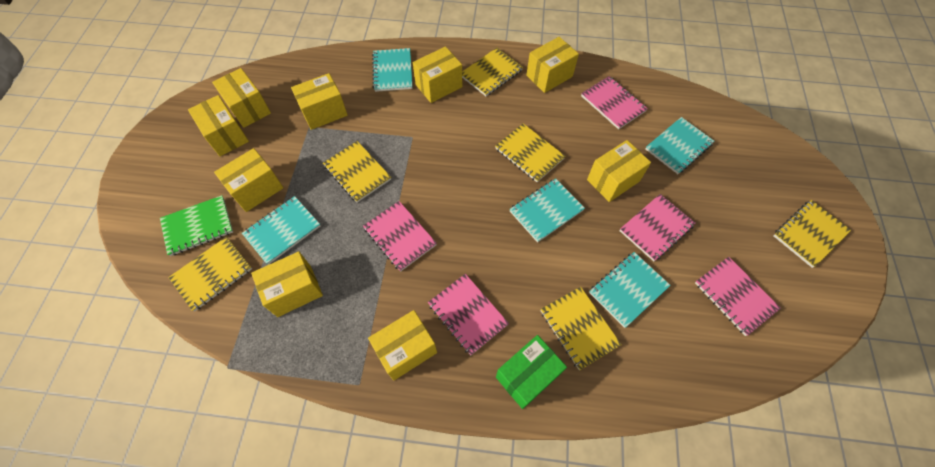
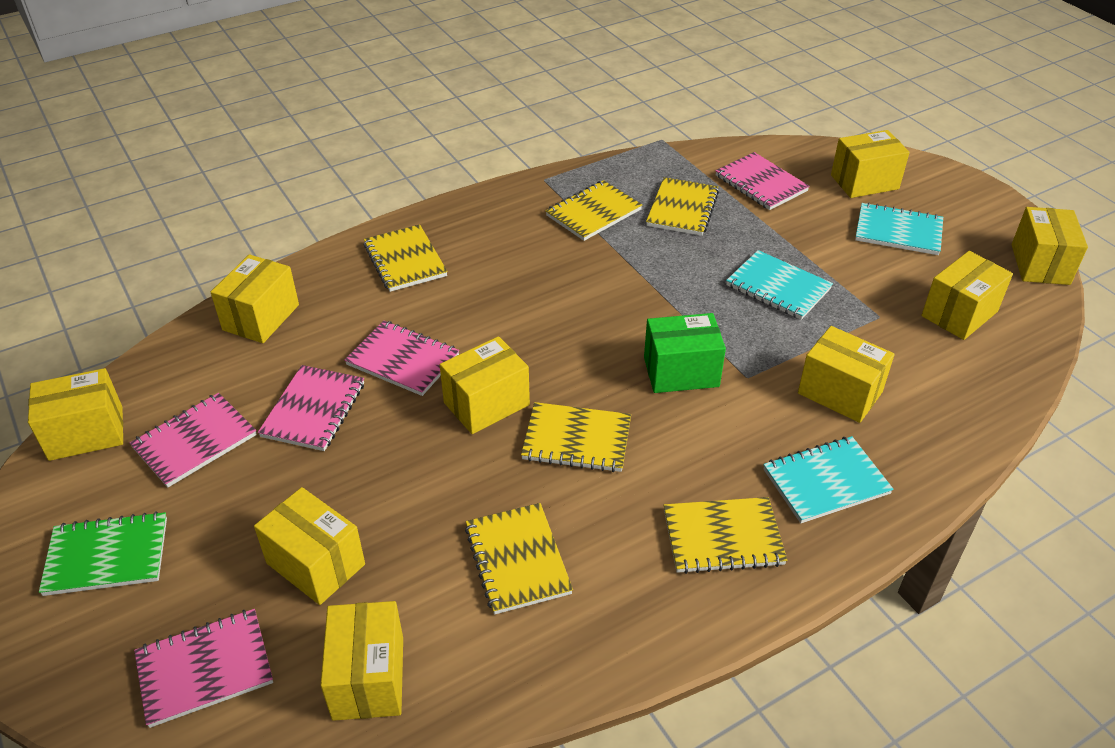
turquoise notebook: [242,196,320,265] [372,48,413,92] [509,178,585,243] [589,252,671,328] [645,117,714,174] = 5 -> [726,250,833,320] [763,436,893,523] [855,202,943,255] = 3

